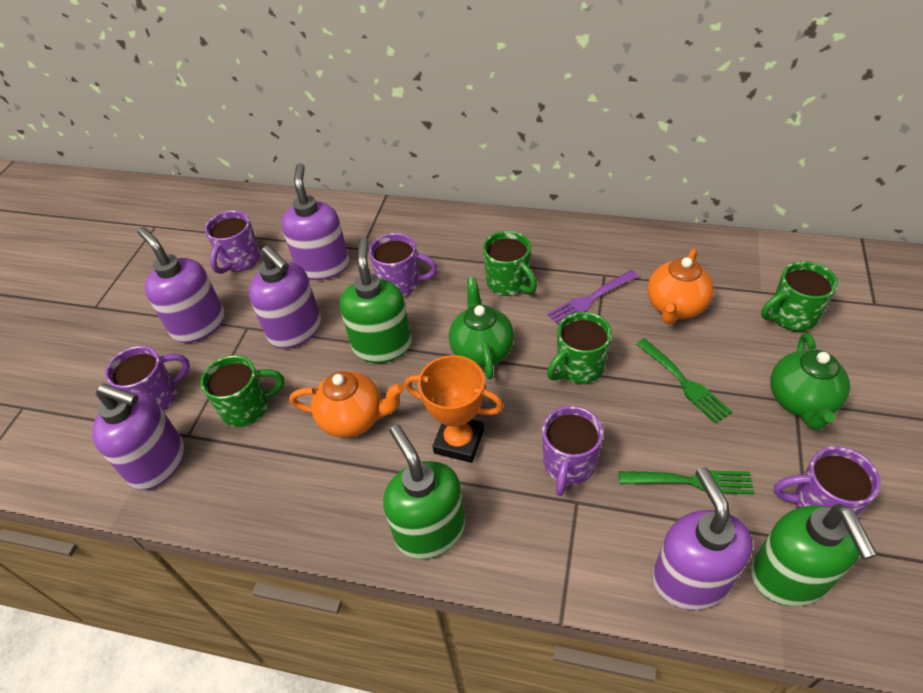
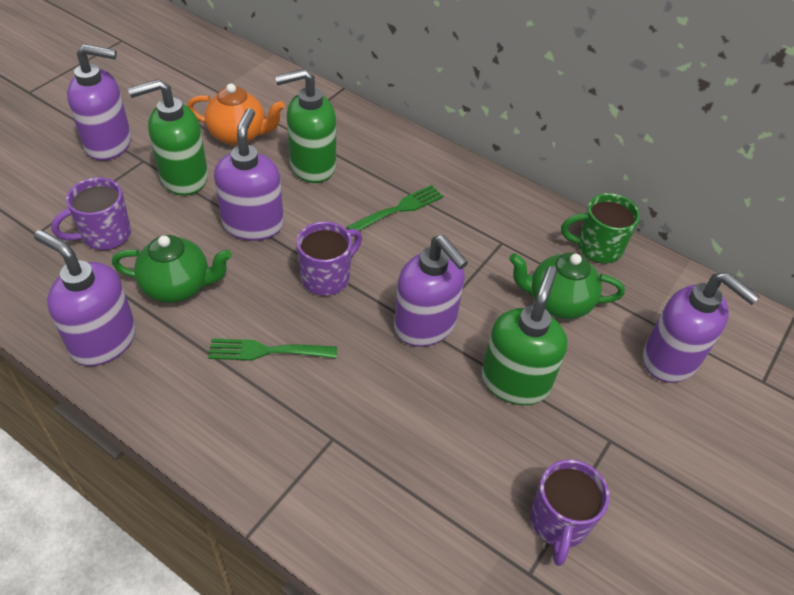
green mug: [201,355,284,427] [483,231,537,296] [547,312,612,384] [761,261,838,331] = 4 -> [561,193,640,264] = 1
orange teapot: [289,371,404,438] [647,249,714,324] = 2 -> [187,84,285,146] = 1
orange trophy: [405,355,504,463] = 1 -> none = 0
purple fork: [547,270,639,326] = 1 -> none = 0
purple mug: [105,346,190,411] [205,210,260,274] [369,233,437,296] [542,406,603,496] [774,446,881,516] = 5 -> [51,177,131,250] [296,221,362,296] [530,459,610,566] = 3

